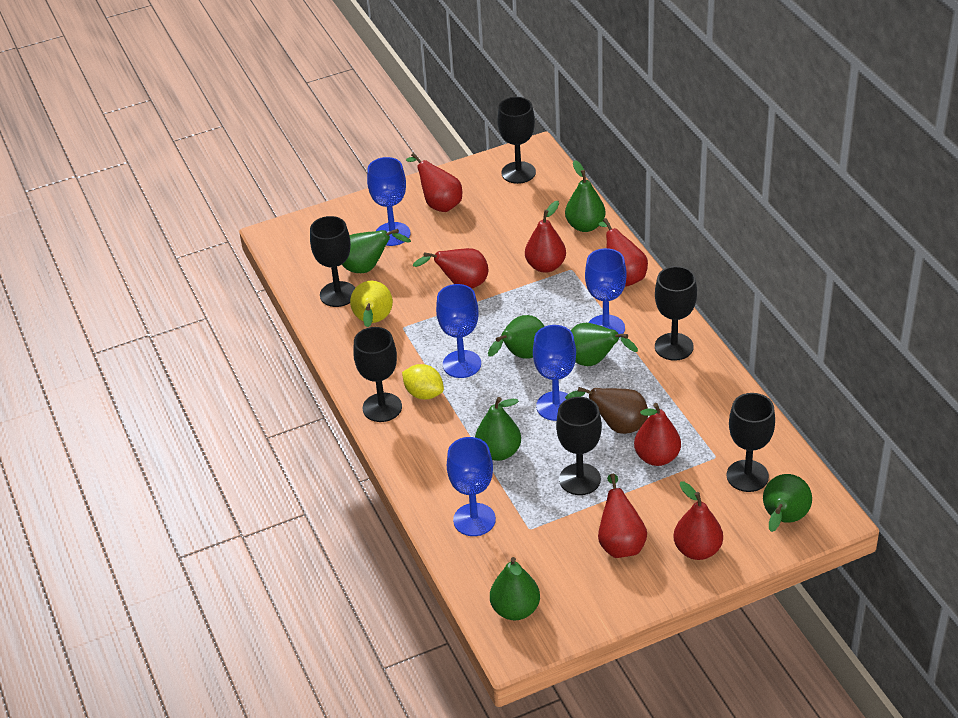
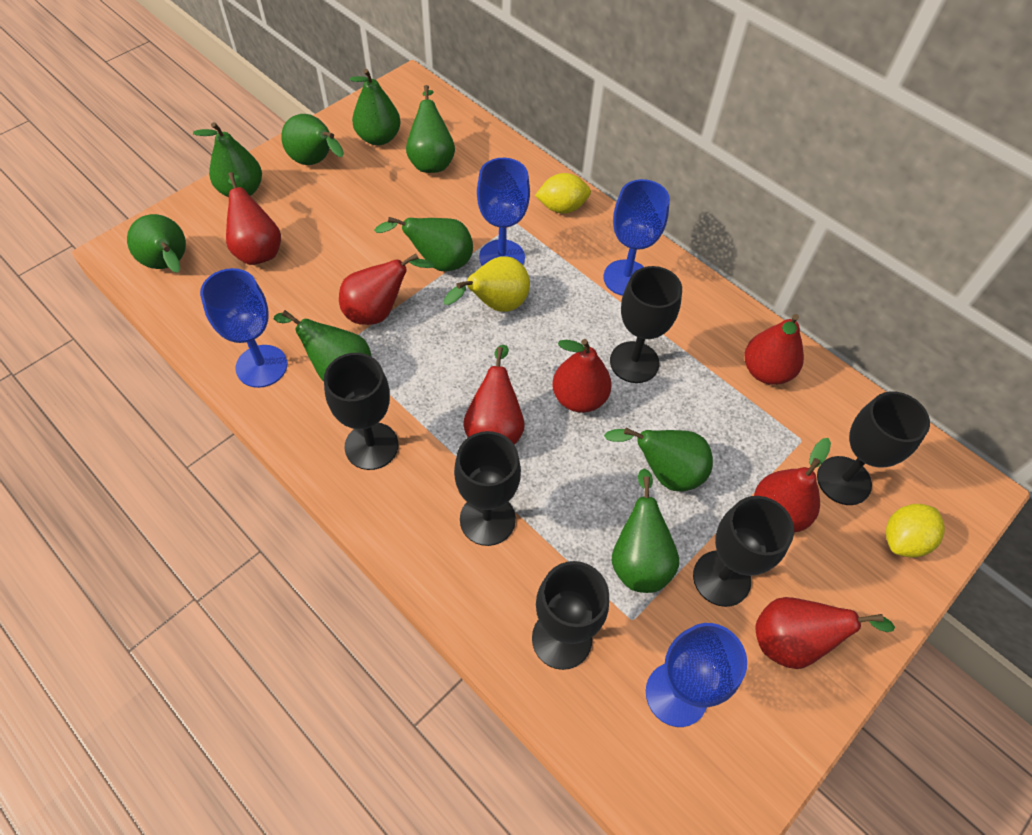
blue goblet: [367,157,410,246] [436,284,481,378] [447,437,496,536] [533,325,576,421] [585,248,627,338] = 5 -> [200,268,287,388] [477,158,530,266] [603,179,670,296] [646,623,747,727] = 4
brown pear: [565,387,648,434] = 1 -> none = 0
green pear: [342,229,411,273] [475,397,521,461] [488,315,545,359] [490,557,540,620] [565,160,606,232] [571,323,638,366] [763,474,812,532] = 7 -> [127,214,186,273] [193,122,262,197] [274,310,372,382] [281,114,344,165] [349,69,401,145] [374,217,473,272] [406,85,455,173] [604,428,713,492] [612,469,679,593] = 9
yellow lemon: [402,364,444,399] = 1 -> [535,173,591,213] [886,504,945,558] = 2

